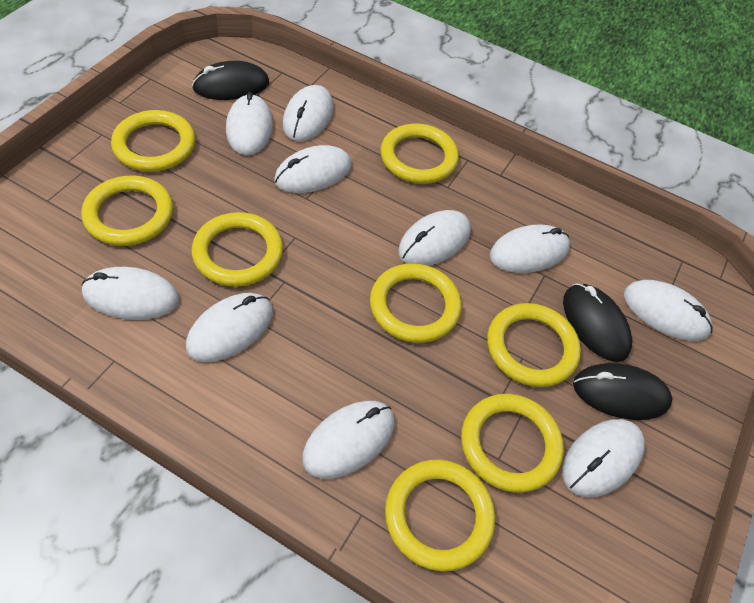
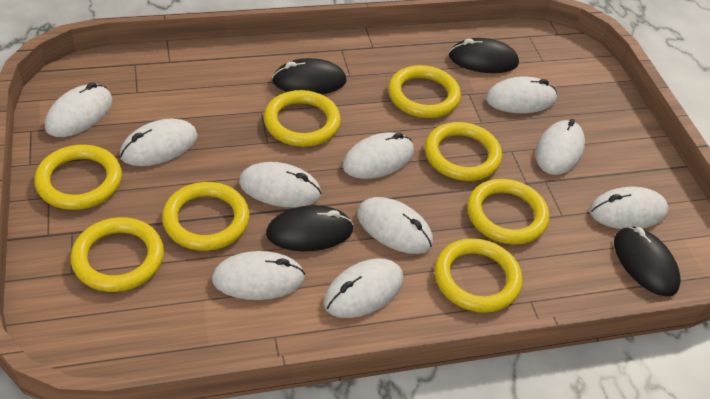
black mouse: [192,61,269,100] [563,283,632,362] [573,363,672,420] = 3 -> [266,205,354,251] [272,58,347,94] [449,38,519,73] [614,226,680,297] = 4

